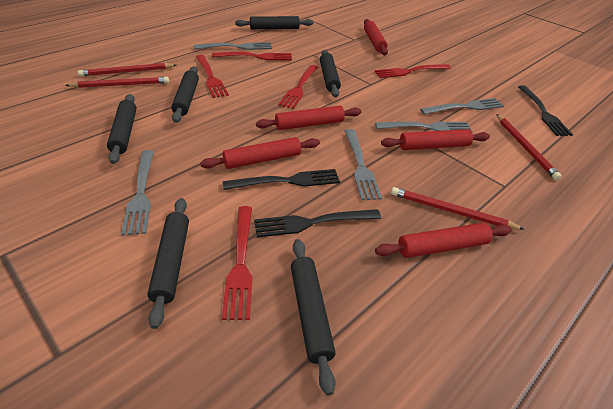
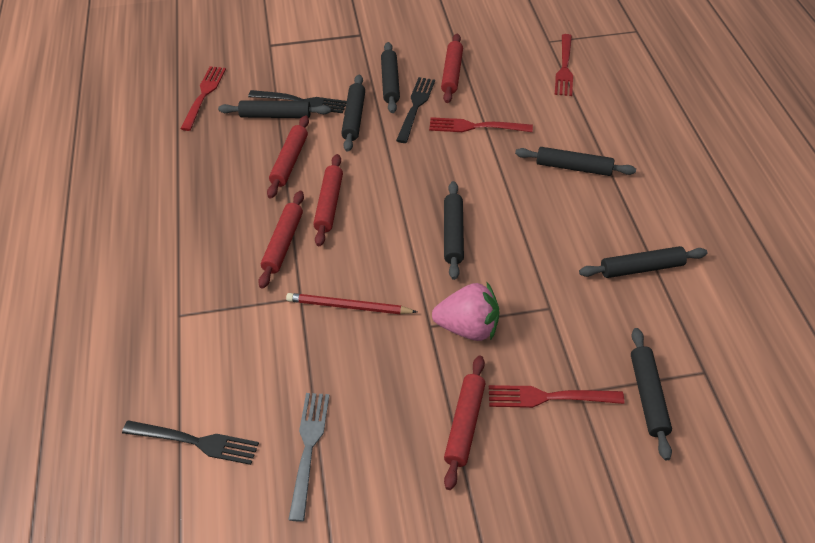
black rolling pin: [107,94,137,164] [147,198,189,329] [171,66,199,123] [235,16,313,29] [291,239,336,396] [320,50,341,97] = 6 -> [218,100,331,118] [341,75,365,152] [381,42,400,113] [444,181,464,280] [515,147,636,176] [579,246,708,278] [631,328,672,461] = 7
grey fork: [121,150,154,236] [194,42,272,50] [344,129,382,200] [375,121,473,132] [420,98,504,114] = 5 -> [288,393,329,522] = 1
pink strawberry: none = 0 -> [432,282,500,341] = 1
red fork: [196,55,229,98] [212,52,292,60] [222,206,253,320] [278,65,318,109] [374,64,451,78] = 5 -> [180,66,226,131] [429,117,533,132] [489,385,624,408] [555,34,573,96] = 4
red pencil: [65,77,169,88] [78,63,176,77] [391,187,525,230] [496,114,562,180] = 4 -> [286,293,417,314] = 1

